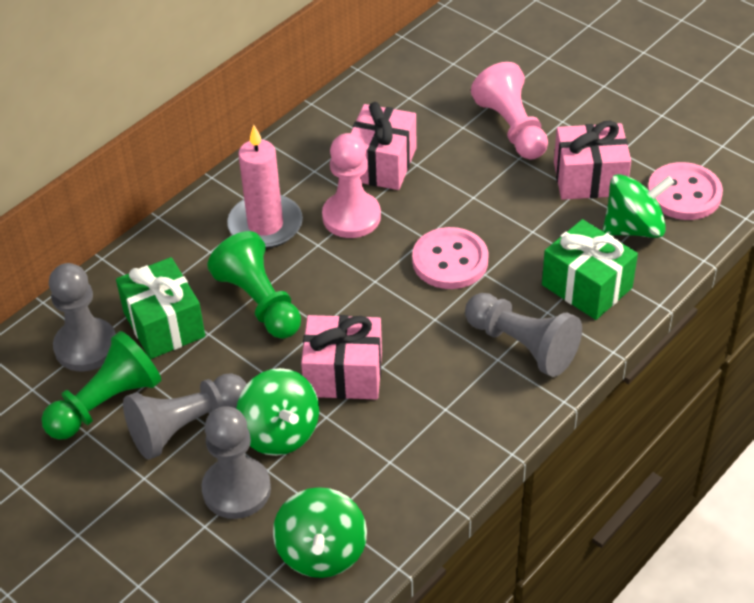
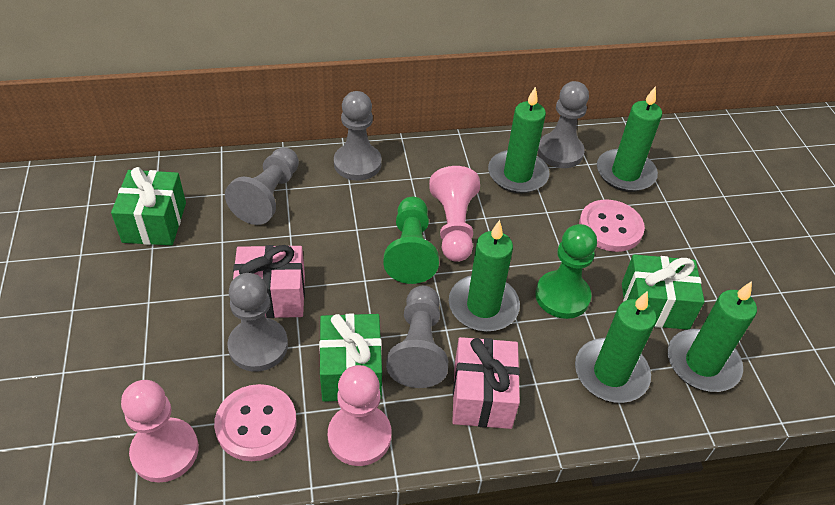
green candle: none = 0 -> [449,220,520,332] [488,86,549,193] [575,291,656,403] [597,86,662,192] [668,281,757,392] = 5
green gift: [116,257,205,359] [542,219,638,320] = 2 -> [111,167,186,246] [319,314,382,402] [622,254,705,330] = 3
green spinning top: [237,368,319,456] [273,487,367,578] [602,174,675,238] = 3 -> none = 0
grey pawn: [49,263,116,371] [123,373,247,460] [201,406,271,519] [465,293,582,377] = 4 -> [225,147,299,225] [227,273,288,372] [334,91,382,180] [386,285,448,388] [538,81,589,168] = 5
pink candle: [227,125,303,249] = 1 -> none = 0
pink gift: [301,315,382,400] [351,102,416,190] [554,120,631,200] = 3 -> [233,245,305,318] [452,337,520,429] = 2
pink pawn: [322,133,381,238] [471,62,548,159] = 2 -> [121,380,199,483] [328,365,392,466] [429,166,480,262] = 3

